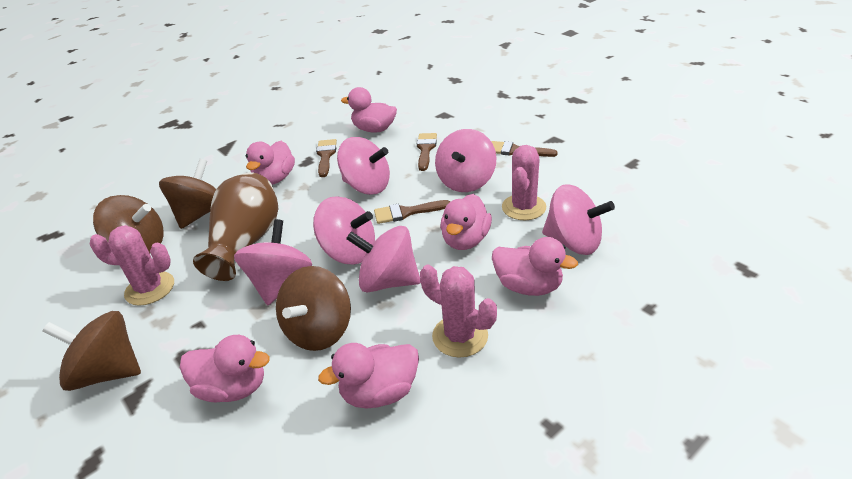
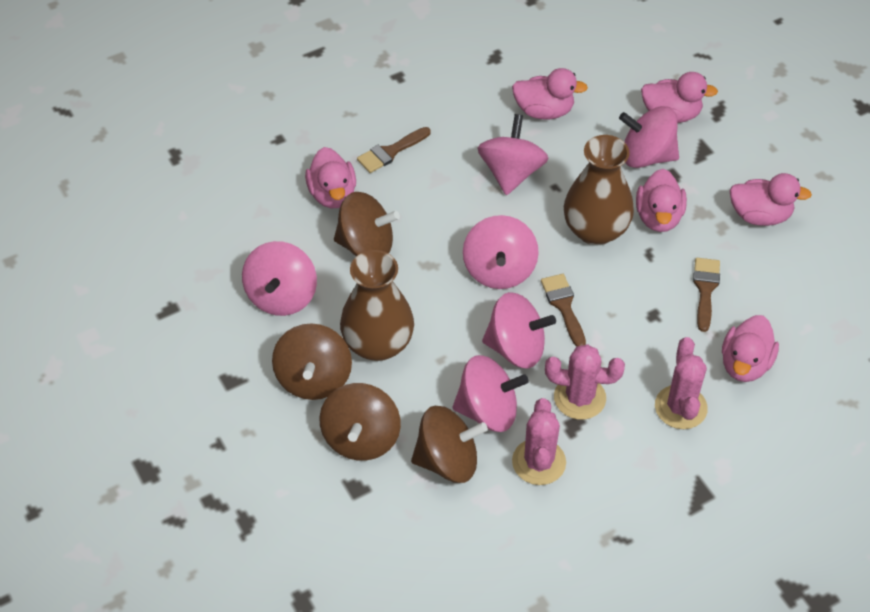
brown brush: [316,139,337,177] [374,200,450,224] [417,133,437,171] [491,141,558,157] = 4 -> [357,127,431,173] [541,274,586,347] [693,258,720,332] = 3
brown vase: [193,172,279,281] = 1 -> [340,250,414,361] [564,135,634,245] = 2

